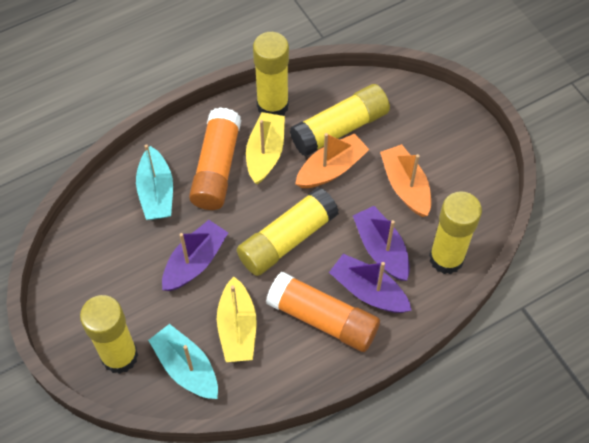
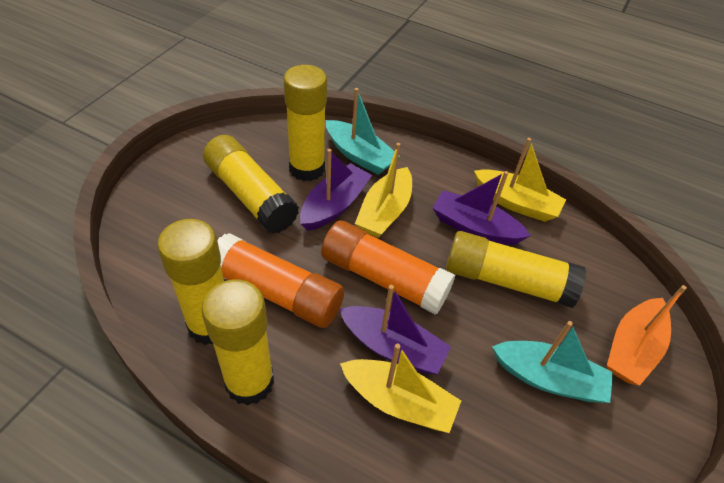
orange boat: [295,133,370,188] [380,144,431,217] = 2 -> [607,285,687,386] = 1
yellow boat: [217,277,256,362] [246,112,285,185] = 2 -> [340,344,461,433] [355,143,412,238] [474,138,566,222] = 3

